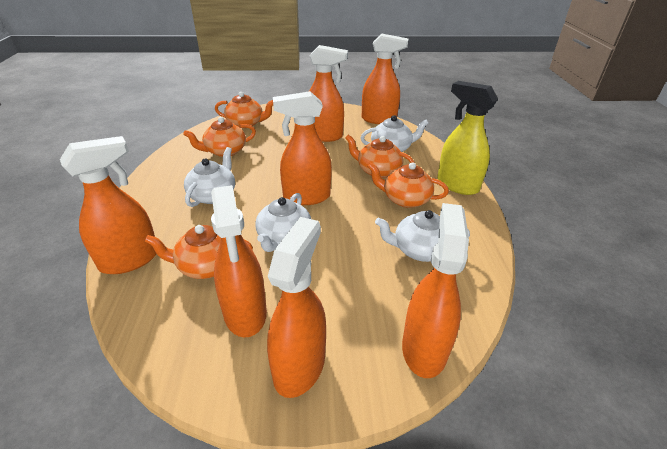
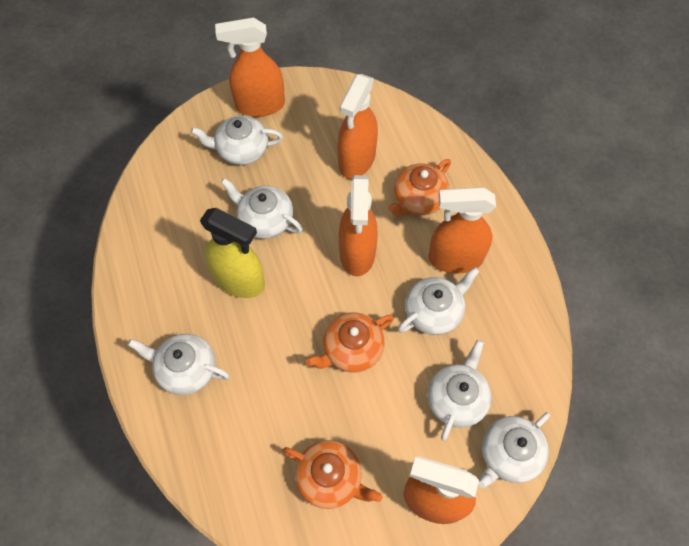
orange spray bottle: [60,136,156,274] [211,185,267,337] [267,217,326,398] [273,91,332,205] [309,45,348,142] [362,34,408,124] [402,203,469,378] = 7 -> [215,17,285,117] [337,74,378,179] [339,175,378,276] [404,456,479,524] [428,187,496,274] = 5
orange teapot: [145,225,253,279] [183,117,256,157] [215,92,273,127] [345,135,414,178] [368,162,449,208] = 5 -> [283,440,382,509] [306,312,394,372] [388,159,451,216] = 3
white teapot: [184,147,235,207] [255,193,311,252] [361,115,428,152] [375,210,470,262] = 4 -> [128,334,229,395] [191,115,283,165] [221,178,303,239] [398,267,480,335] [428,340,492,441] [478,412,550,488] = 6

